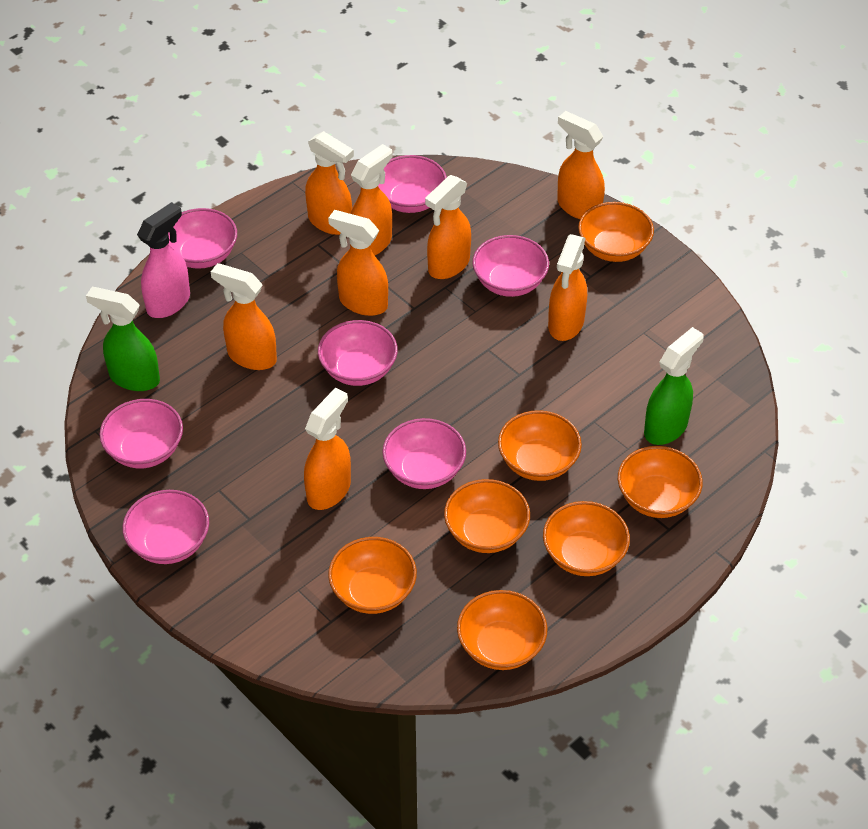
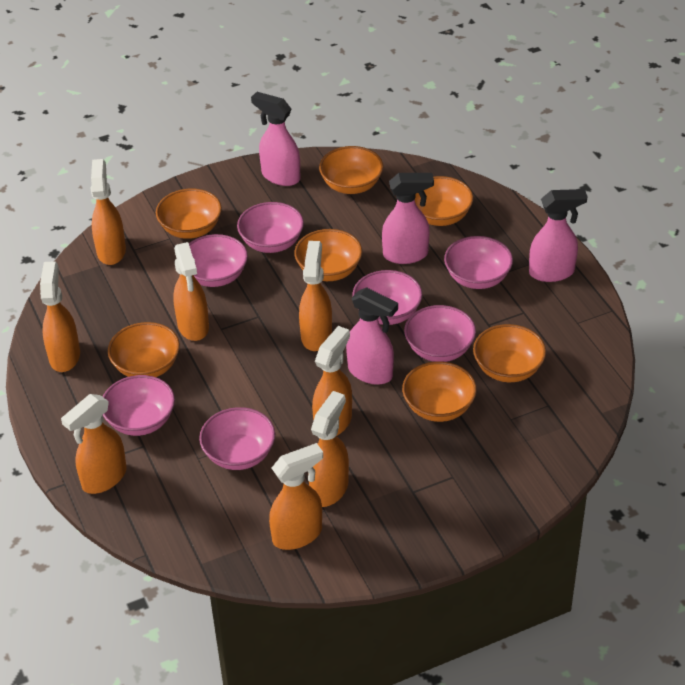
green spray bottle: [86,287,160,391] [644,327,704,445] = 2 -> none = 0
pink spray bottle: [137,202,190,318] = 1 -> [251,92,300,186] [346,287,398,385] [382,173,434,264] [529,189,588,282] = 4

